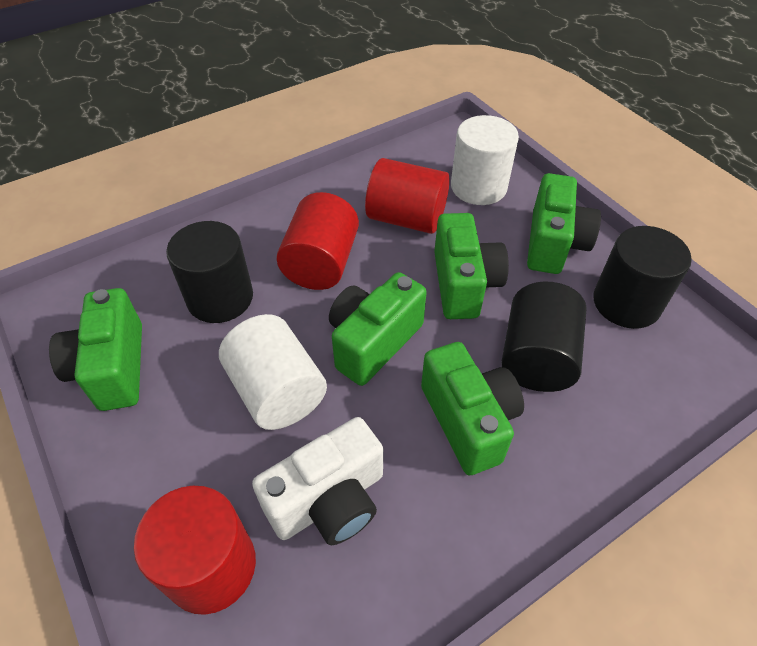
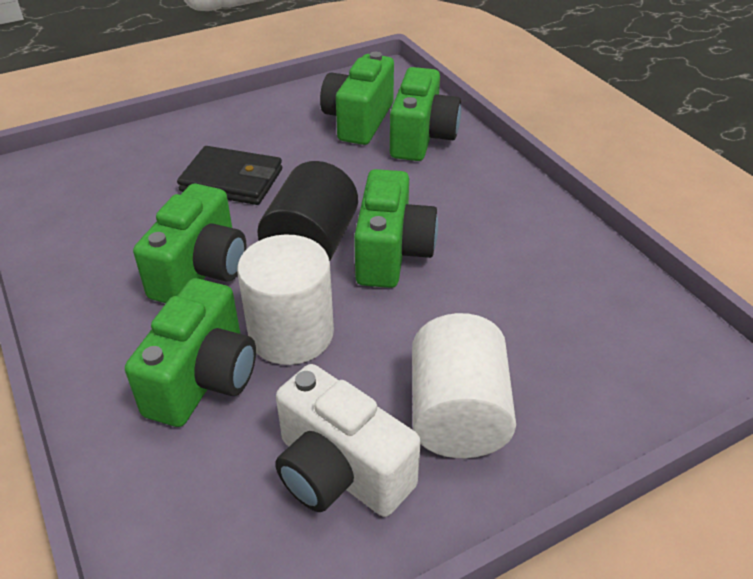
black cylinder: [166,221,253,323] [501,281,587,392] [593,226,692,329] = 3 -> [257,161,358,261] = 1
black wallet: none = 0 -> [177,146,282,205] = 1
red cylinder: [134,486,256,615] [276,192,359,290] [365,158,450,234] = 3 -> none = 0

